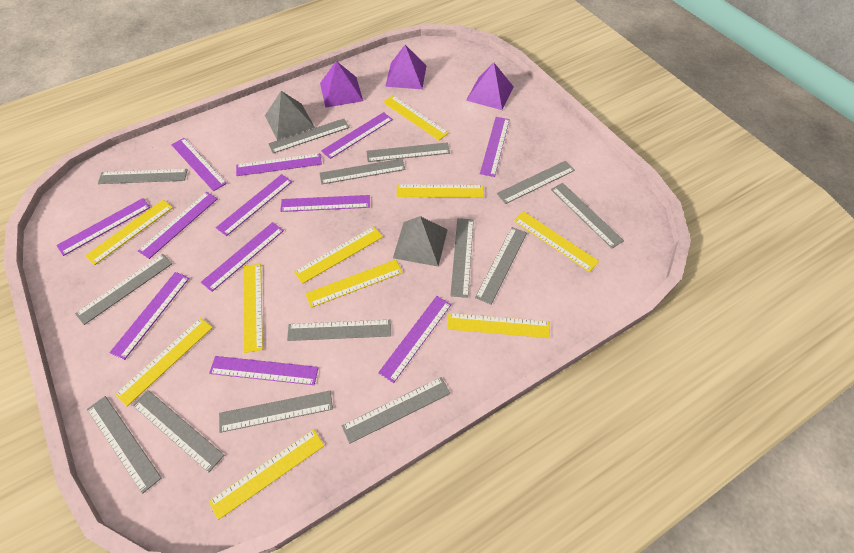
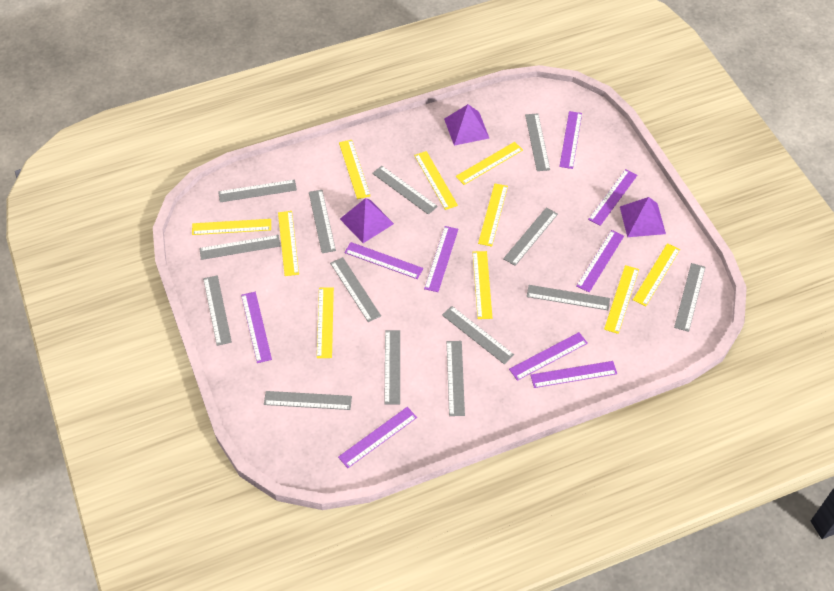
grey pyramid: [265,91,315,140] [393,216,447,267] = 2 -> none = 0
purple ruler: [56,198,150,256] [109,272,189,360] [138,192,218,259] [171,138,227,191] [201,222,284,292] [209,356,319,385] [216,174,292,236] [236,153,322,176] [280,195,370,212] [321,112,393,159] [378,296,451,383] [480,117,510,177] = 12 -> [241,292,272,363] [338,407,417,468] [344,242,423,279] [424,226,458,292] [509,332,588,381] [531,361,617,388] [559,111,582,169] [576,230,624,292] [588,169,637,226] = 9

